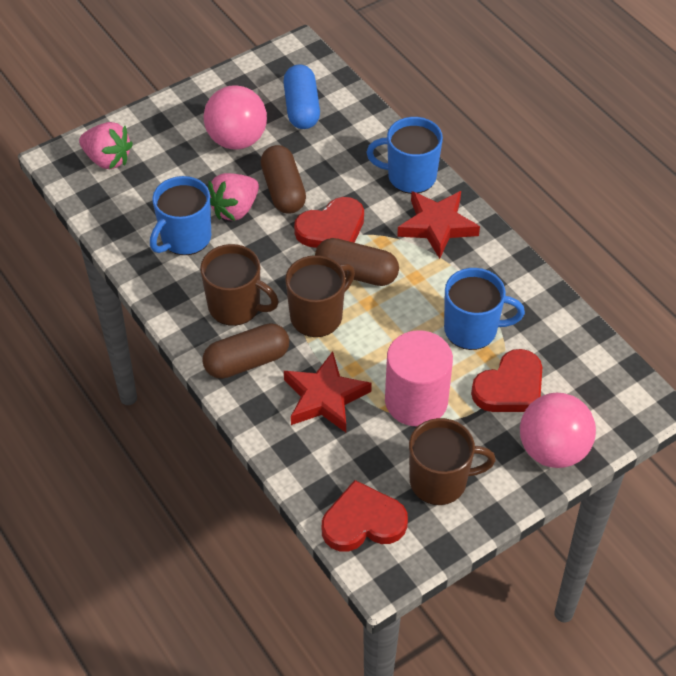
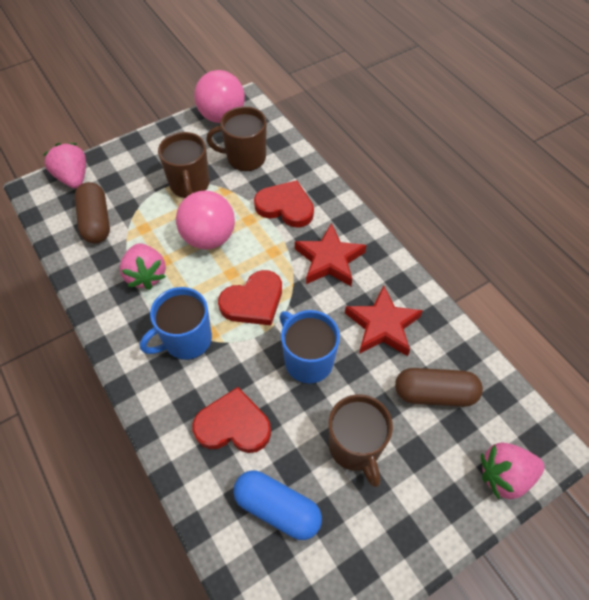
blue mug: [150,176,211,255] [366,117,443,194] [444,268,525,350] = 3 -> [140,287,212,360] [279,310,340,384] = 2
brown capsule: [202,323,289,379] [261,145,306,214] [315,238,399,286] = 3 -> [75,182,110,243] [395,368,483,407] = 2
pink cylinder: [385,330,453,426] = 1 -> none = 0
pink strawberry: [79,122,133,169] [208,173,259,221] = 2 -> [43,143,86,189] [120,243,166,290] [481,442,545,499] = 3

